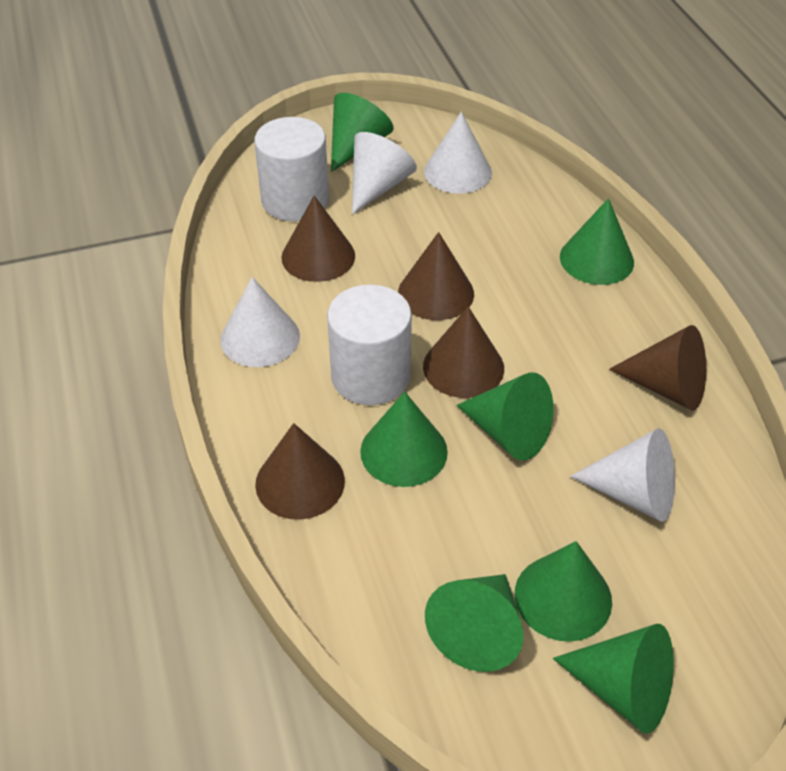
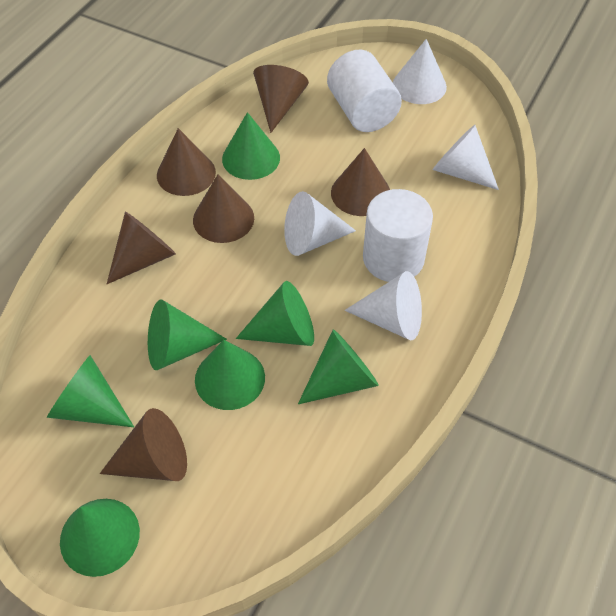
brown cone: [255,423,345,519] [281,195,355,282] [398,232,474,320] [423,306,504,398] [609,325,706,411] = 5 -> [100,408,187,481] [107,211,176,284] [157,128,216,196] [193,174,254,243] [253,65,309,133] [331,148,390,216] = 6

